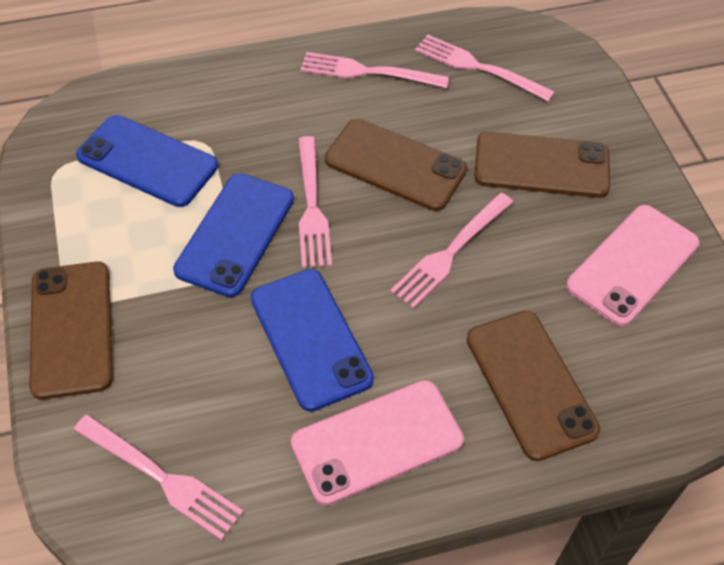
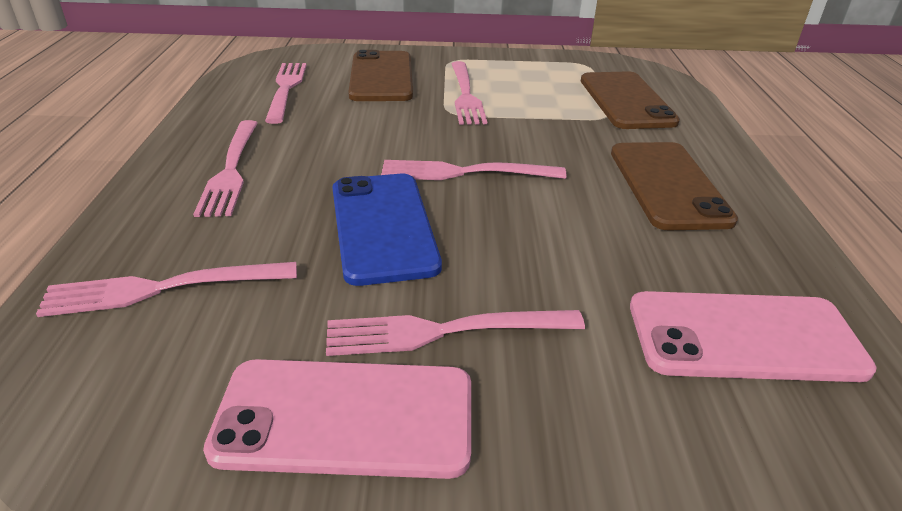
blue phone: [76,115,218,207] [173,173,294,297] [251,269,374,412] = 3 -> [332,174,442,286] = 1
brown phone: [29,262,113,400] [325,119,467,211] [467,311,600,461] [475,131,610,198] = 4 -> [348,50,413,101] [581,71,680,129] [611,142,738,230] = 3
pink fork: [74,414,244,540] [298,136,332,268] [300,52,449,88] [390,193,513,309] [415,34,555,102] = 5 -> [36,262,297,317] [193,120,258,217] [265,63,307,124] [326,310,585,356] [381,160,566,180] [452,61,487,125] = 6

